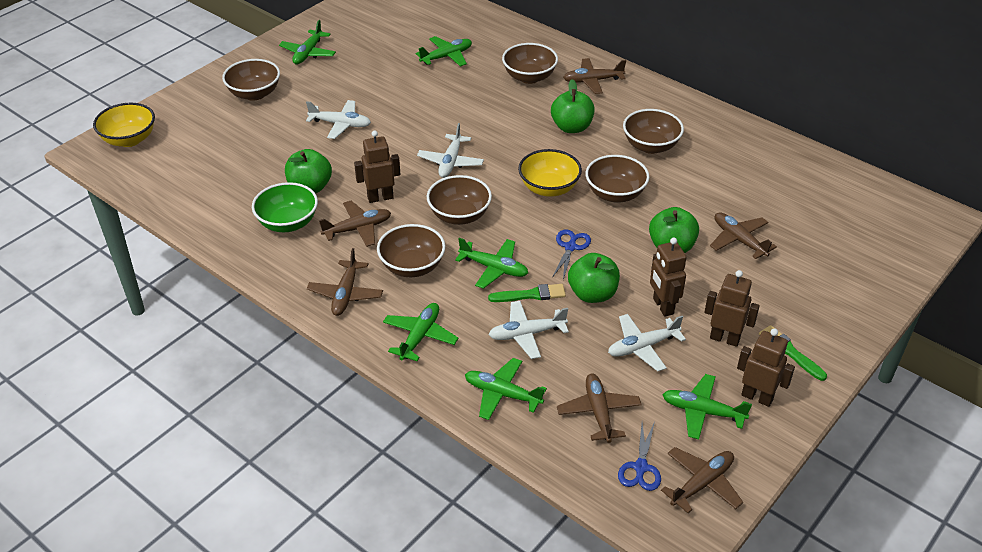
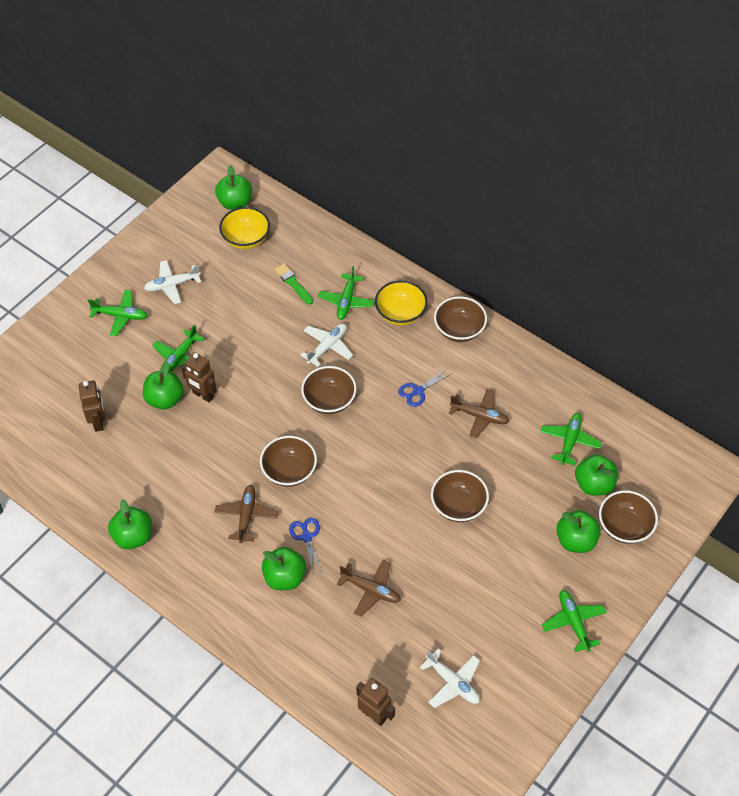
brown bowl: [222,59,280,101] [377,224,445,277] [427,175,492,225] [502,43,558,84] [586,155,649,203] [623,109,684,154] = 6 -> [260,436,317,487] [301,366,357,414] [431,470,489,522] [434,296,487,342] [599,490,658,544] = 5
brown plane: [307,248,383,316] [319,201,391,247] [557,373,642,443] [563,58,626,94] [661,447,743,513] [710,212,777,259] = 6 -> [215,485,278,543] [337,560,401,617] [449,389,510,439] = 3
brown robot: [354,131,400,203] [650,238,687,317] [704,270,760,347] [737,329,795,407] = 4 -> [78,380,105,432] [181,352,217,402] [356,678,395,726] = 3
green apple: [285,149,332,194] [551,79,595,133] [568,253,620,303] [649,207,699,253] = 4 -> [108,499,152,549] [143,362,184,410] [215,165,252,210] [262,547,306,590] [557,510,601,553] [575,454,618,496] = 6
green bowl: [252,182,318,232] = 1 -> none = 0
green brush: [488,284,566,302] [759,325,827,381] = 2 -> [275,263,313,305] = 1
green plane: [279,20,336,64] [383,303,458,361] [416,36,472,67] [455,238,528,289] [465,358,547,420] [662,374,752,440] = 6 -> [88,289,148,336] [152,324,205,372] [318,266,375,320] [541,413,602,465] [542,590,607,652] = 5
white plane: [306,100,371,139] [417,123,484,178] [489,301,569,359] [608,314,686,372] = 4 -> [144,260,201,304] [300,323,353,367] [420,649,480,708] = 3

